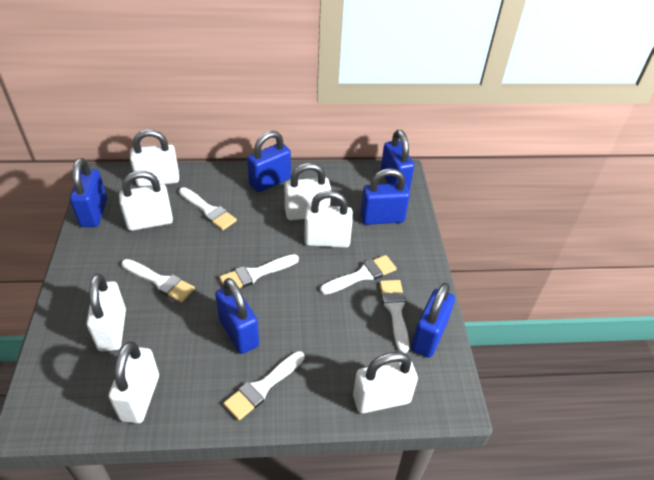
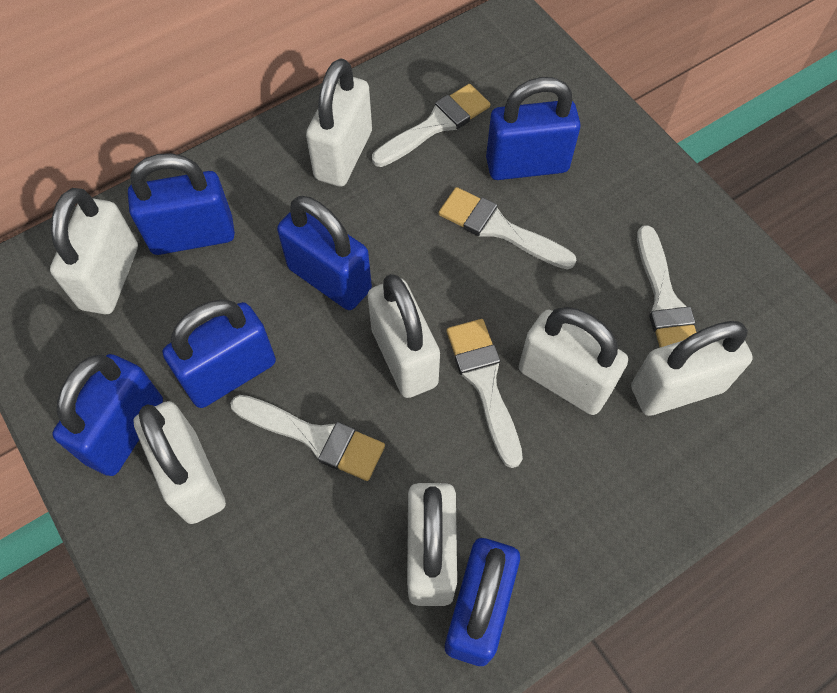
white brush: [121,259,195,303] [179,187,237,230] [219,254,299,288] [223,351,305,420] [320,255,397,294] [380,280,409,353] = 6 -> [230,395,385,481] [372,84,490,167] [439,187,576,270] [447,319,523,468] [637,225,696,347] = 5

